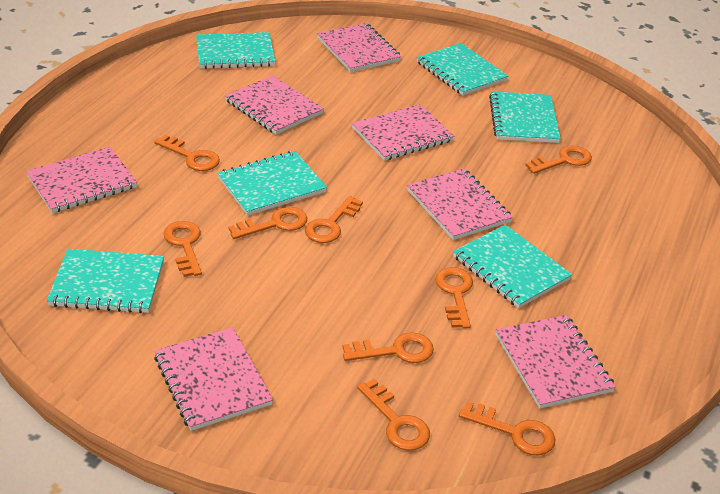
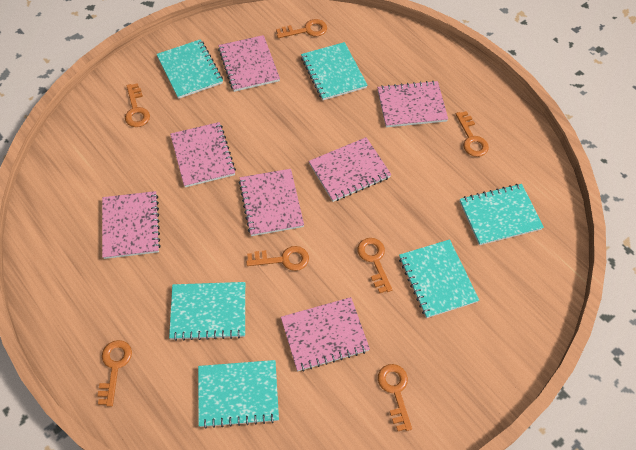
orange key: [154,135,220,171] [163,221,202,277] [228,207,307,239] [305,196,363,243] [343,332,434,363] [357,379,430,451] [435,267,473,329] [459,401,555,456] [525,145,592,174] = 9 -> [97,340,132,406] [125,83,150,127] [246,246,309,271] [276,19,327,38] [357,238,392,293] [378,364,412,431] [455,111,489,157] = 7

